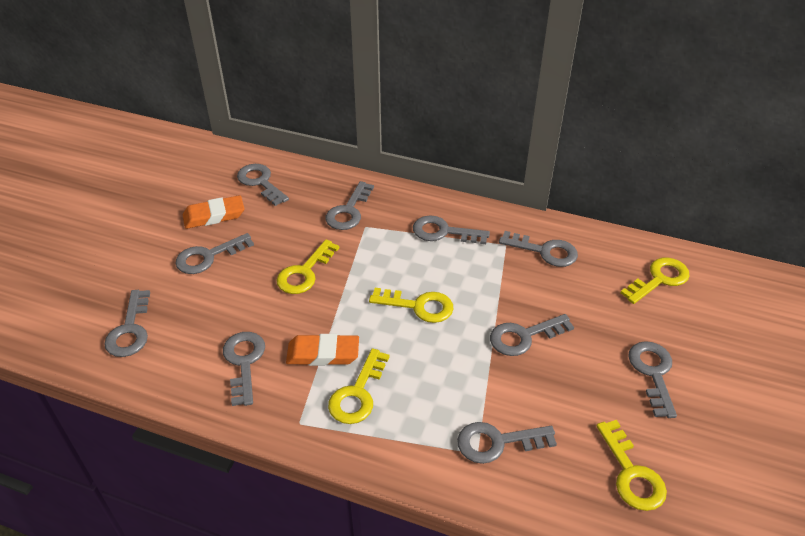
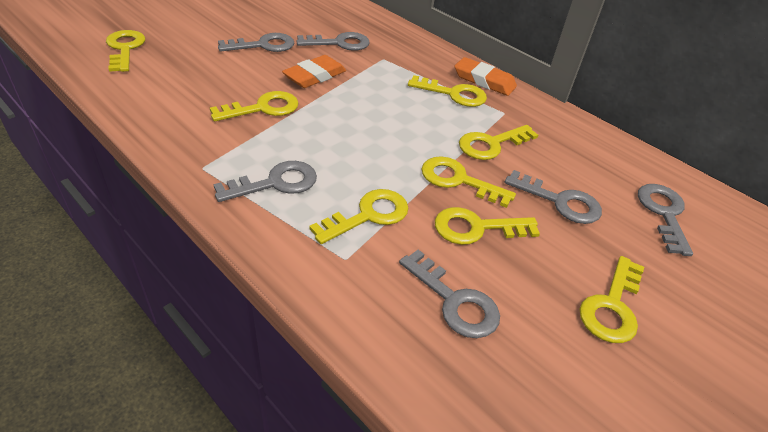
grey key: [104,290,150,357] [175,233,254,274] [223,332,265,406] [237,164,289,206] [325,181,374,230] [413,215,490,244] [457,422,557,464] [490,314,574,356] [499,231,578,267] [628,341,677,418] = 10 -> [213,161,317,202] [218,33,294,52] [296,32,369,51] [399,249,500,338] [505,170,602,224] [638,184,693,256] = 6
yellow key: [277,239,339,294] [328,348,390,424] [369,288,453,323] [596,420,667,511] [620,258,690,304] = 5 -> [106,30,145,72] [210,91,298,121] [309,189,408,244] [408,75,487,107] [422,156,516,208] [435,207,540,245] [459,125,538,160] [580,256,644,343] = 8

